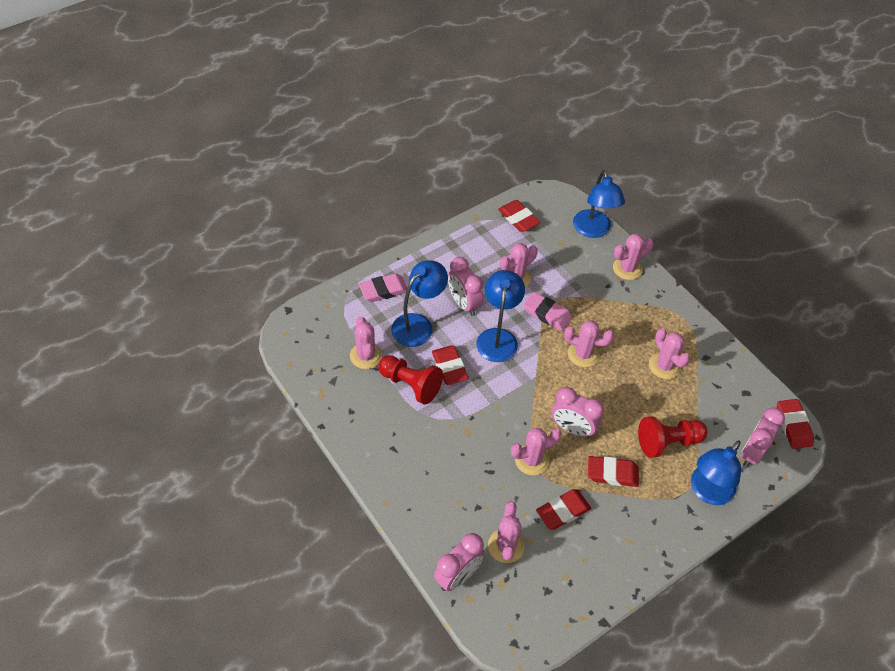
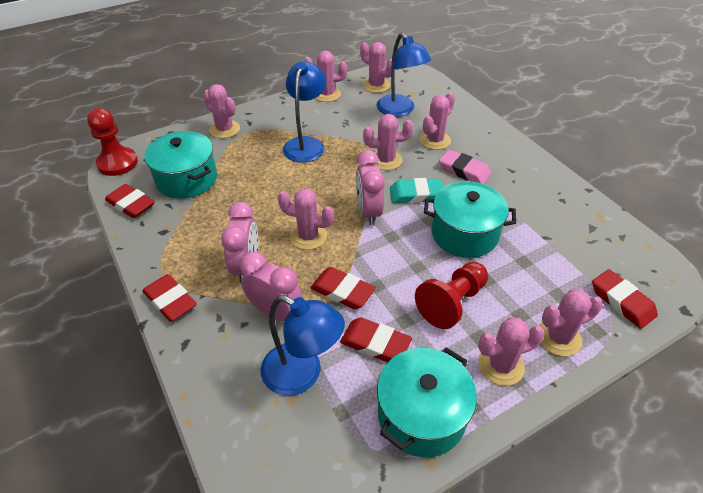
blue lamp: [391,260,448,347] [477,270,525,362] [573,170,625,238] [691,440,741,505] = 4 -> [261,295,345,396] [283,61,326,163] [377,33,431,117] = 3
pink cactus: [350,317,382,369] [488,501,525,563] [500,243,538,287] [511,428,562,475] [564,320,614,367] [613,234,654,280] [649,328,690,379] = 7 -> [203,84,240,138] [278,188,334,250] [304,51,347,102] [360,42,392,93] [363,114,413,170] [419,93,455,150] [478,317,544,386] [539,289,603,356] = 8
pink clock: [434,533,485,591] [448,257,484,316] [551,387,604,437] [741,408,785,467] = 4 -> [221,202,258,283] [240,251,303,321] [356,150,385,226] = 3
pink eraser: [359,273,407,302] [523,292,572,331] = 2 -> [439,150,492,184] = 1
turquoise eraser: none = 0 -> [390,178,443,203] = 1
turquoise pot: none = 0 -> [144,131,217,199] [377,347,477,457] [424,181,516,258] = 3

